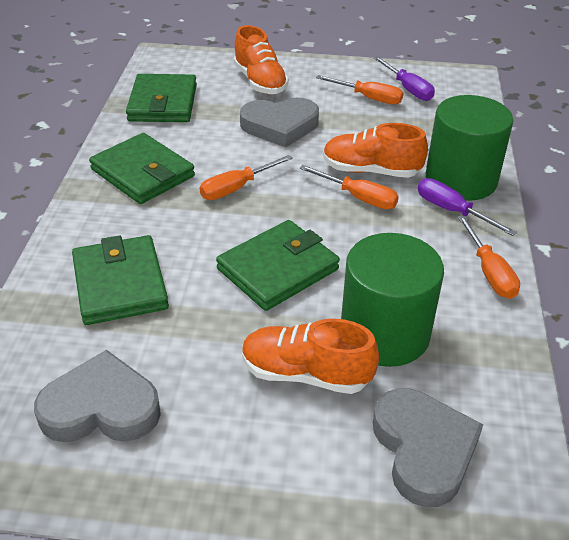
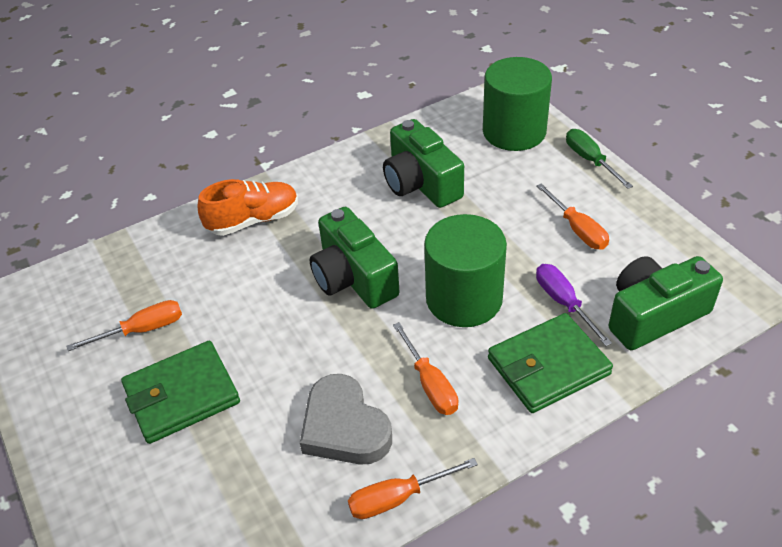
green camera: none = 0 -> [310,207,400,309] [383,119,464,208] [609,256,723,350] = 3
green screwdriver: none = 0 -> [566,129,633,189] = 1
green wallet: [72,235,169,325] [89,133,195,204] [126,74,197,122] [216,220,340,311] = 4 -> [121,341,240,444] [488,313,613,413] = 2
grey heart: [34,350,161,442] [240,98,319,147] [373,388,483,507] = 3 -> [300,374,392,465] = 1
orange shoe: [234,25,289,94] [242,318,379,394] [323,123,428,178] = 3 -> [198,179,298,236] = 1
purple screwdriver: [374,57,435,101] [418,178,517,236] = 2 -> [536,264,612,346] = 1

